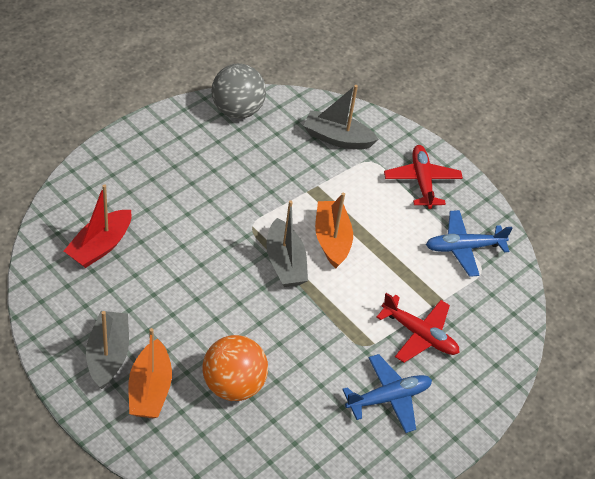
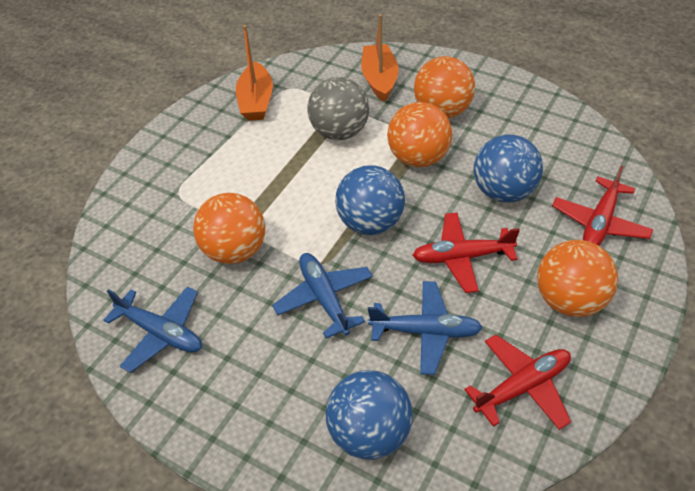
blue ball: none = 0 -> [326,370,413,460] [335,165,405,235] [474,134,543,203] = 3
blue plane: [342,354,432,433] [426,210,513,277] = 2 -> [103,286,202,373] [272,253,373,338] [368,281,483,375] = 3
grey boat: [86,311,129,389] [266,200,308,287] [304,85,379,149] = 3 -> none = 0
orange ball: [202,335,268,401] = 1 -> [193,193,265,264] [387,102,452,167] [414,56,475,118] [537,240,618,317] = 4
red boat: [64,184,132,268] = 1 -> none = 0
red plane: [376,293,460,363] [384,145,463,209] = 2 -> [412,213,520,293] [464,335,571,430] [552,166,653,245] = 3

